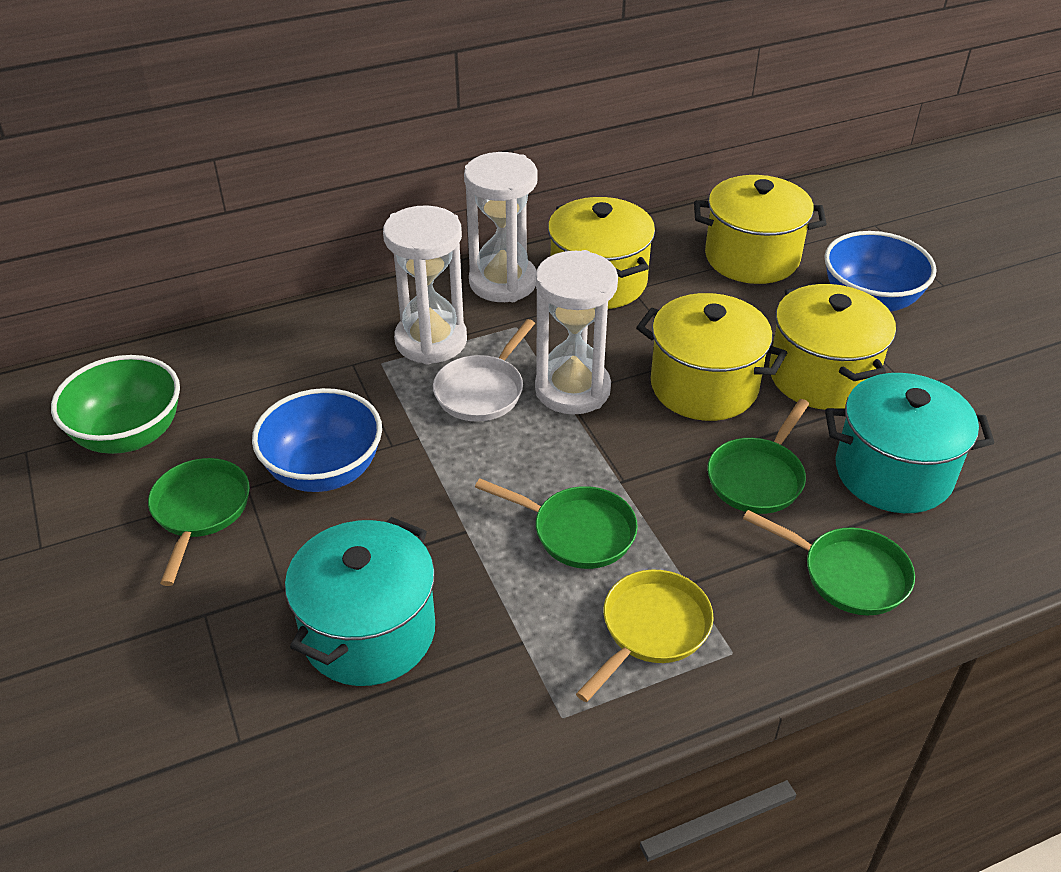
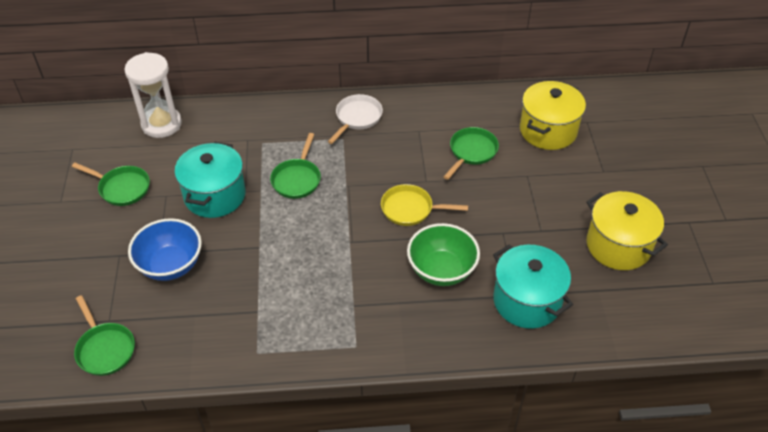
blue bowl: [252,388,382,492] [824,231,937,312] = 2 -> [128,218,202,281] = 1
white hourglass: [383,205,467,365] [464,152,538,302] [535,250,618,415] = 3 -> [124,52,182,138] = 1
yellow pot: [548,197,655,309] [636,293,787,421] [694,175,827,284] [769,284,896,410] = 4 -> [520,81,586,150] [586,191,668,270] = 2

